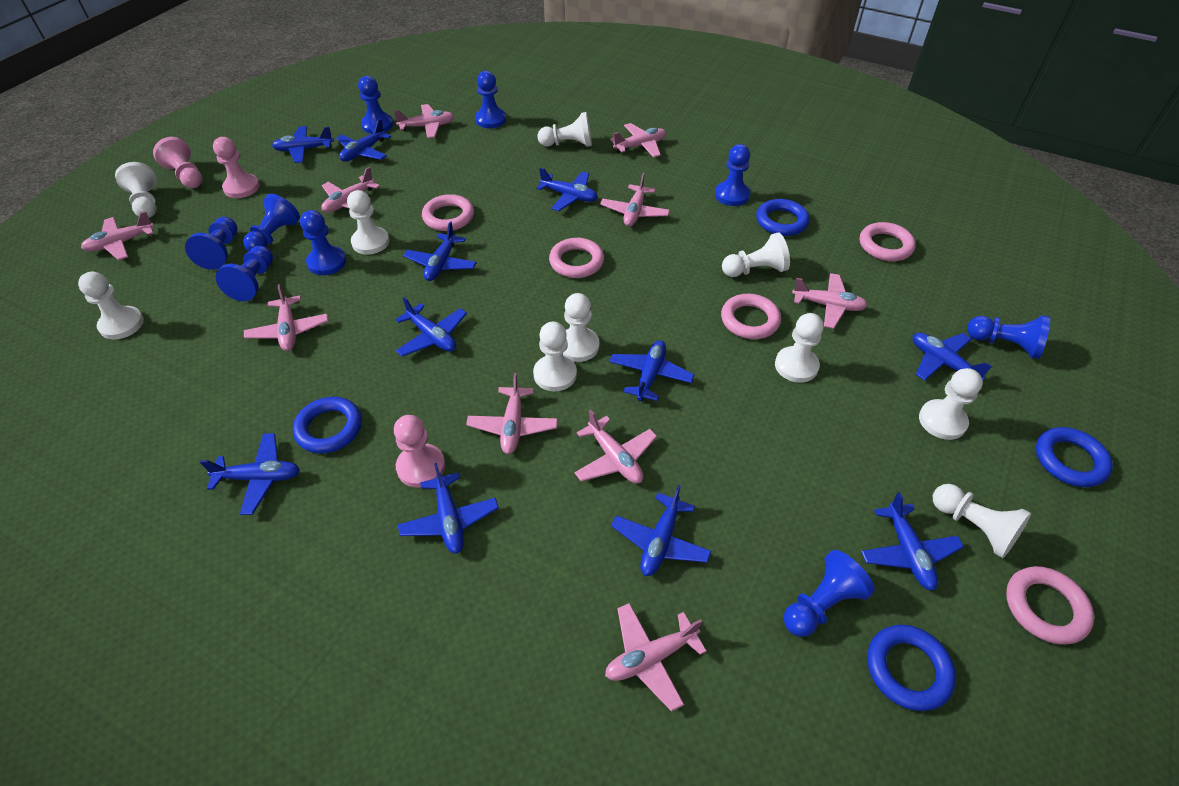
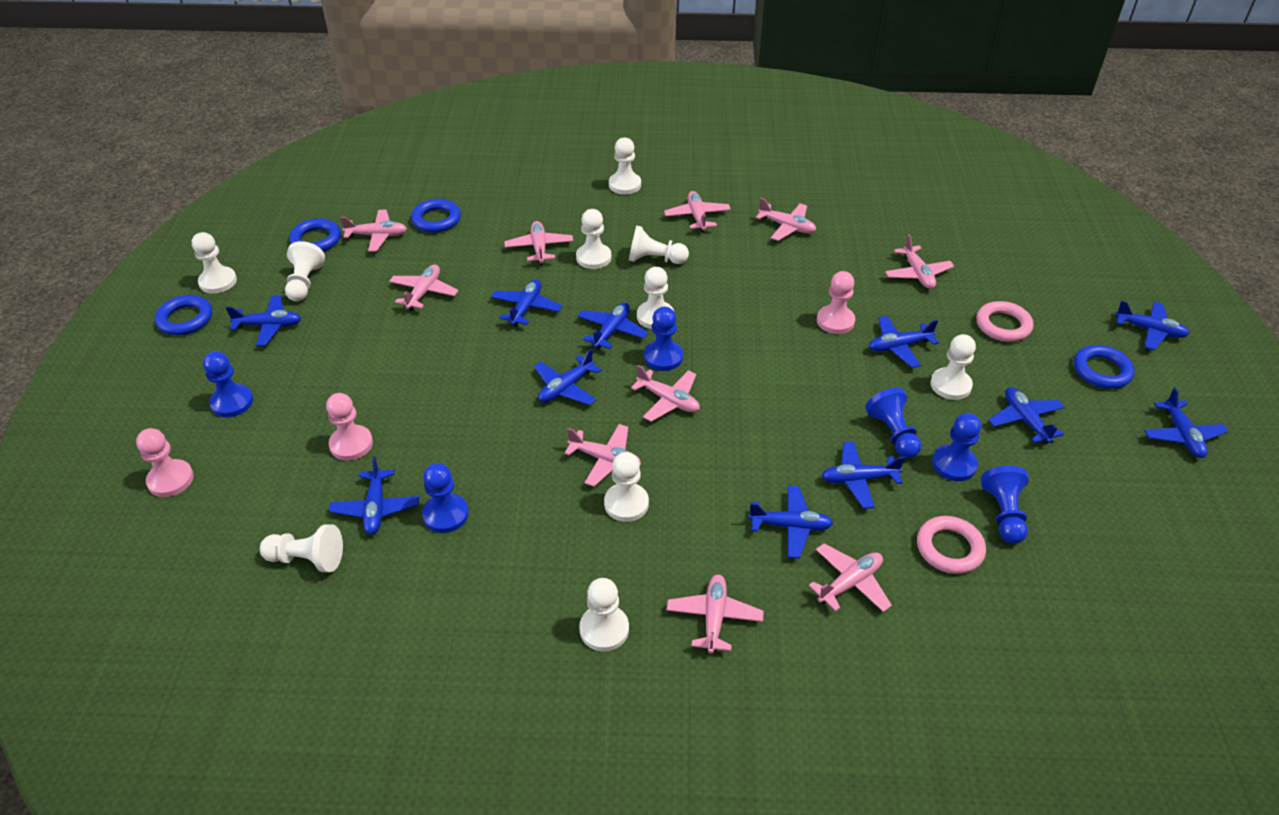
blue pawn: [185,217,238,270] [216,245,273,301] [243,194,300,252] [300,210,346,275] [358,76,393,134] [475,71,506,128] [715,144,750,206] [784,550,875,637] [967,315,1050,359] = 9 -> [203,351,253,417] [422,463,468,533] [644,307,683,371] [865,388,922,458] [932,413,981,481] [981,466,1029,544] = 6
pink ring: [422,194,474,231] [549,238,604,278] [721,294,781,339] [860,222,916,261] [1006,566,1094,645] = 5 -> [917,516,986,574] [977,301,1033,342] = 2

